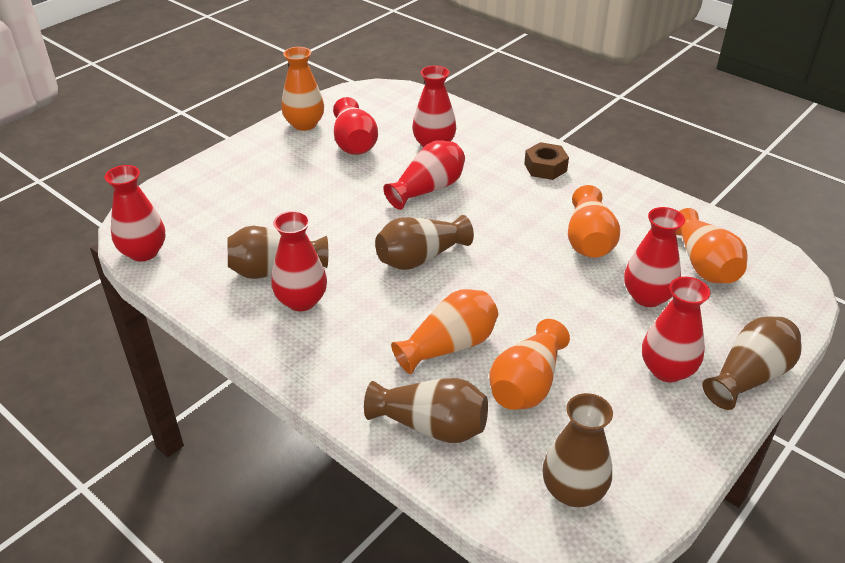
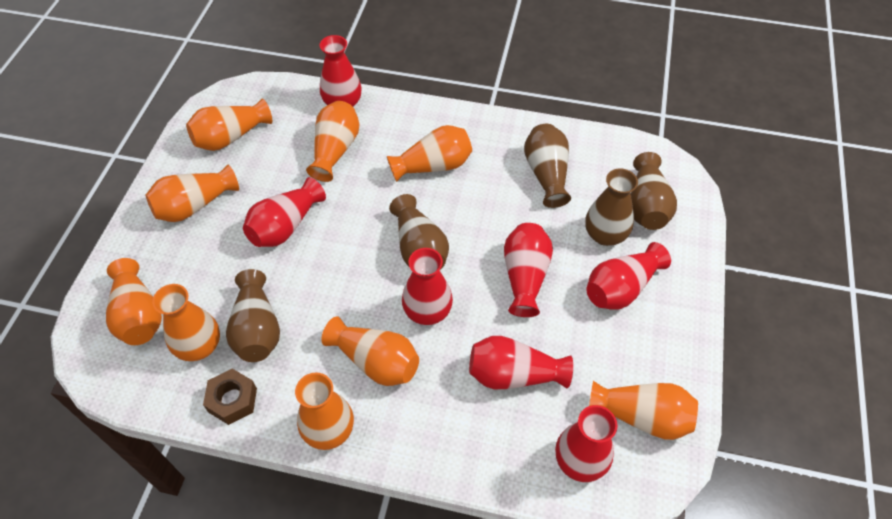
orange vase: [281,47,324,131] [391,289,498,374] [489,319,570,410] [568,185,620,258] [676,208,748,283] = 5 -> [106,258,162,345] [146,165,239,222] [152,284,220,361] [186,99,272,151] [295,373,354,450] [306,101,360,182] [321,316,419,386] [387,125,472,182] [589,381,698,440] = 9

